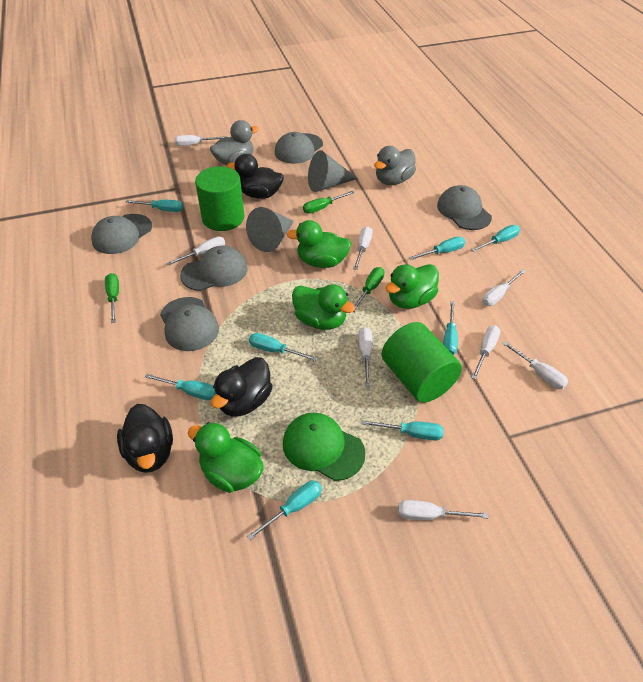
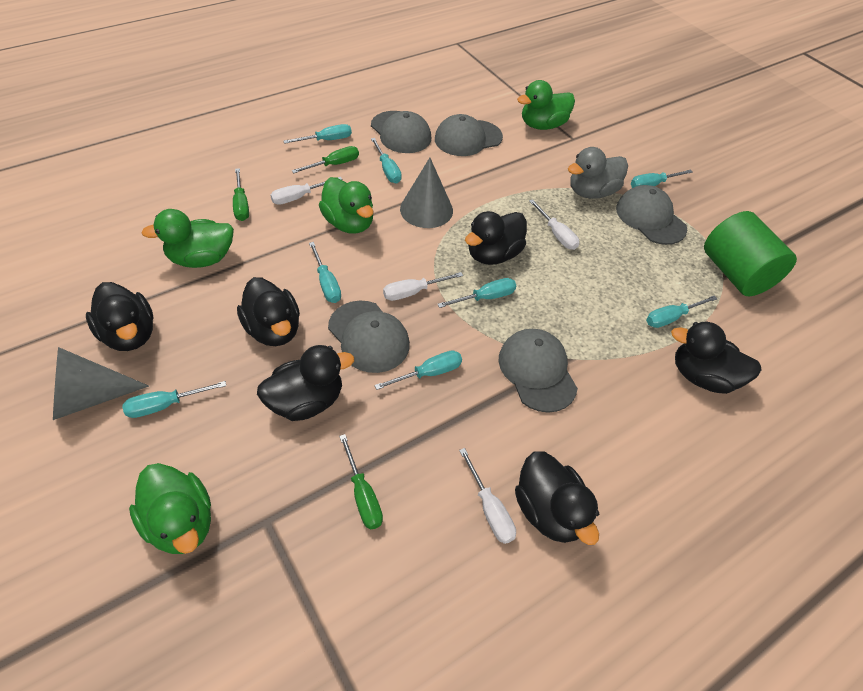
black duck: [117,404,173,473] [211,357,273,417] [227,154,284,199] = 3 -> [86,282,154,351] [237,277,300,346] [257,345,354,421] [465,211,527,265] [515,452,599,545] [671,322,762,394] = 6
green cap: [283,413,366,481] = 1 -> none = 0
green cylinder: [195,166,245,231] [382,322,462,403] = 2 -> [704,211,797,296] = 1
grey duck: [210,120,259,166] [374,146,416,185] = 2 -> [568,147,628,199] = 1
white screwdriver: [167,237,225,266] [175,135,227,146] [353,226,373,270] [358,327,372,387] [398,500,488,520] [471,325,501,379] [482,269,526,306] [502,341,568,389] = 8 -> [270,177,343,205] [383,272,463,301] [459,448,516,544] [529,199,579,250] = 4

